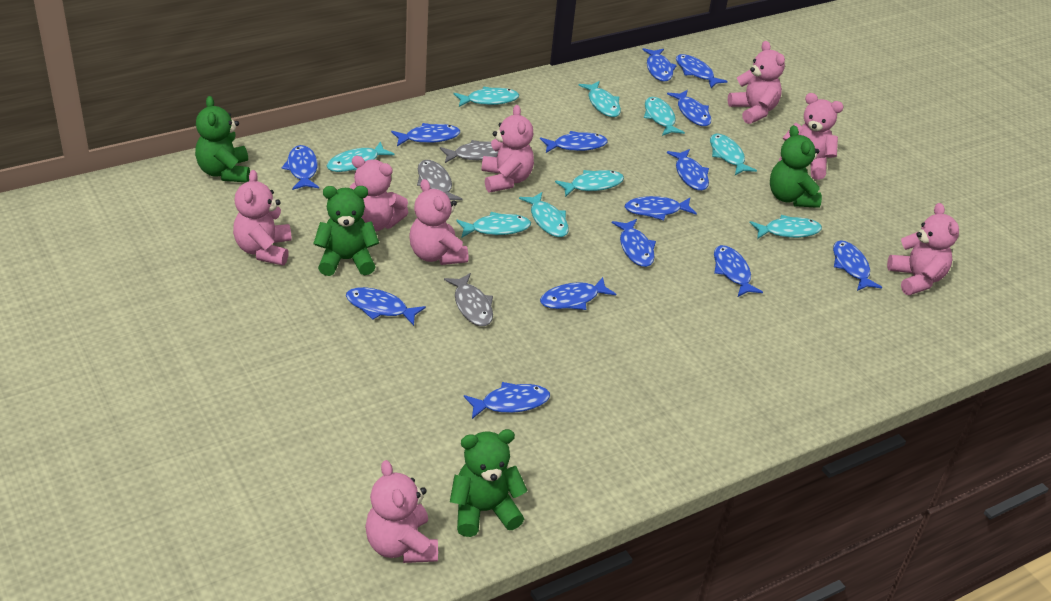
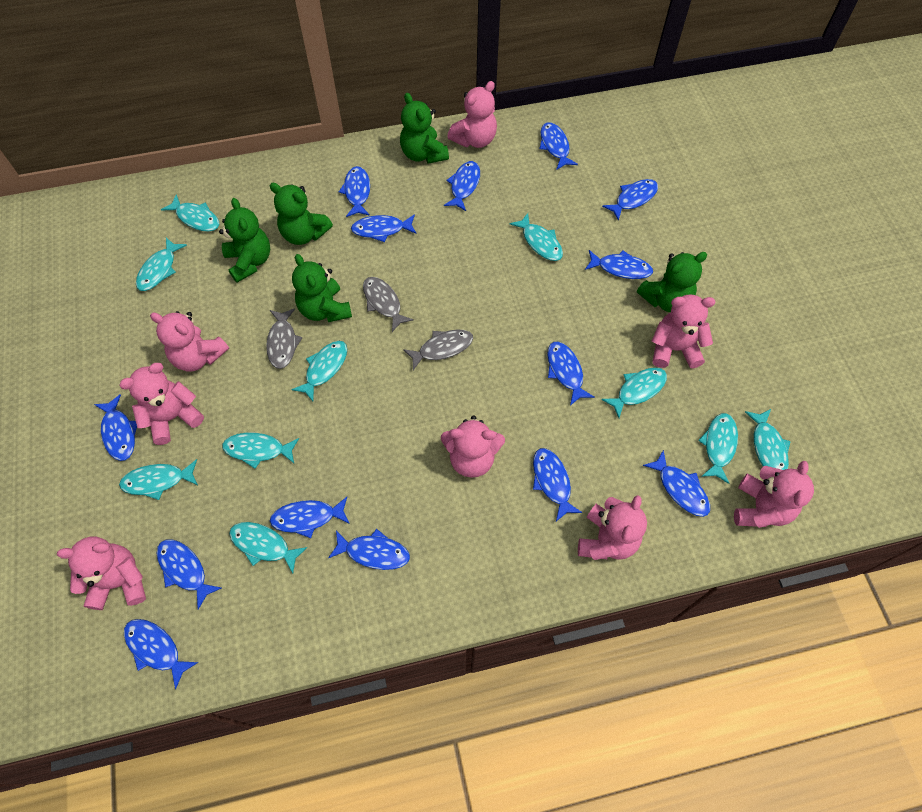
green teddy bear: [195,96,250,182] [313,186,379,276] [450,429,528,537] [770,125,822,208] = 4 -> [219,198,270,283] [269,183,333,245] [292,254,352,322] [400,93,449,164] [637,252,707,312] = 5
turquoise fish: [327,141,395,172] [454,87,519,107] [456,212,531,237] [519,192,569,237] [555,170,624,197] [578,81,621,117] [644,97,685,136] [710,134,757,175] [749,215,822,239] = 9 -> [119,459,198,500] [136,238,187,291] [161,194,220,232] [222,433,299,469] [229,522,307,573] [291,341,347,401] [510,213,563,261] [601,368,667,418] [698,413,738,484] [745,409,791,470] = 10

